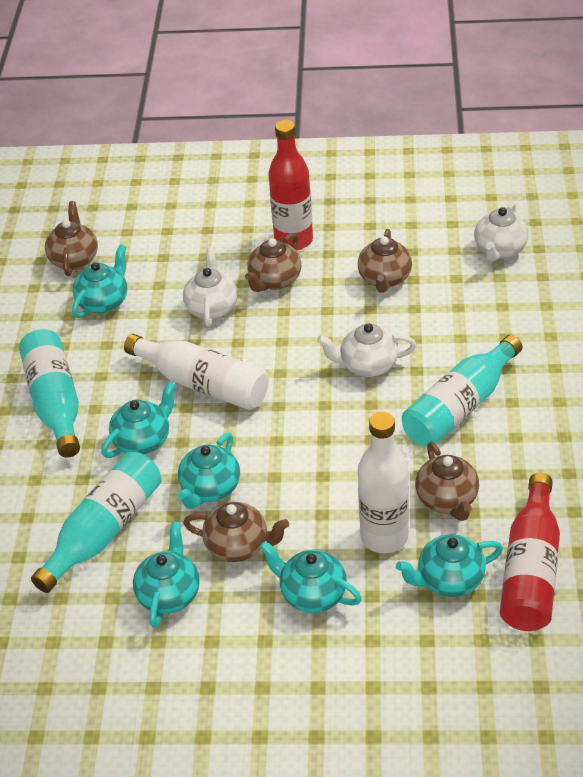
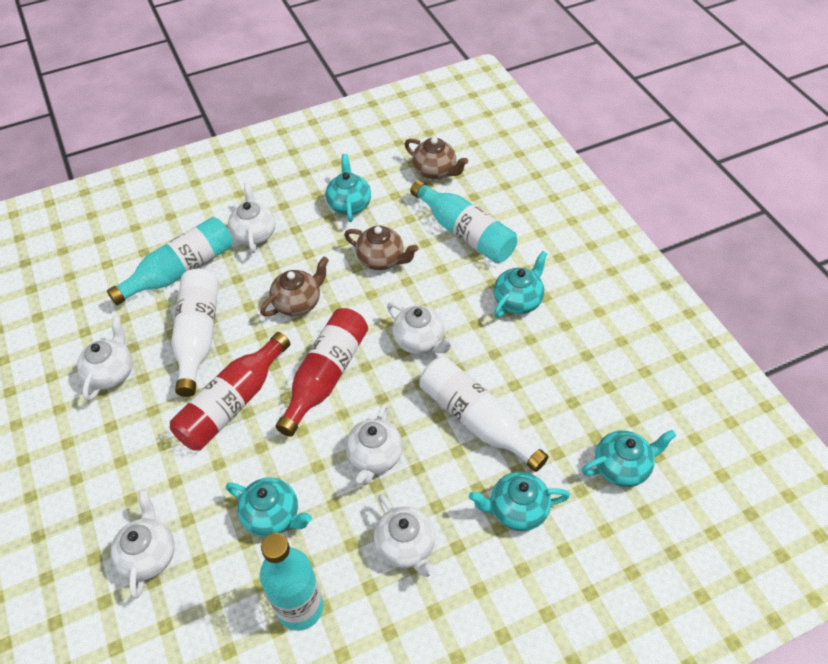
brown teapot: [45,201,98,276] [183,502,289,562] [245,233,301,292] [358,229,412,293] [415,442,479,521] = 5 -> [260,256,329,316] [344,226,418,270] [404,137,468,179] = 3
turquoise teapot: [72,244,127,318] [101,381,176,458] [133,521,200,628] [178,433,240,509] [260,541,362,613] [396,534,503,597] = 6 -> [226,477,312,537] [325,154,371,222] [469,472,570,531] [494,251,547,318] [582,430,676,487] = 5
white teapot: [183,247,238,327] [317,323,416,377] [474,202,528,262] = 3 -> [77,316,133,401] [110,489,175,598] [228,182,275,253] [346,403,403,485] [374,494,436,577] [387,302,455,354] = 6

